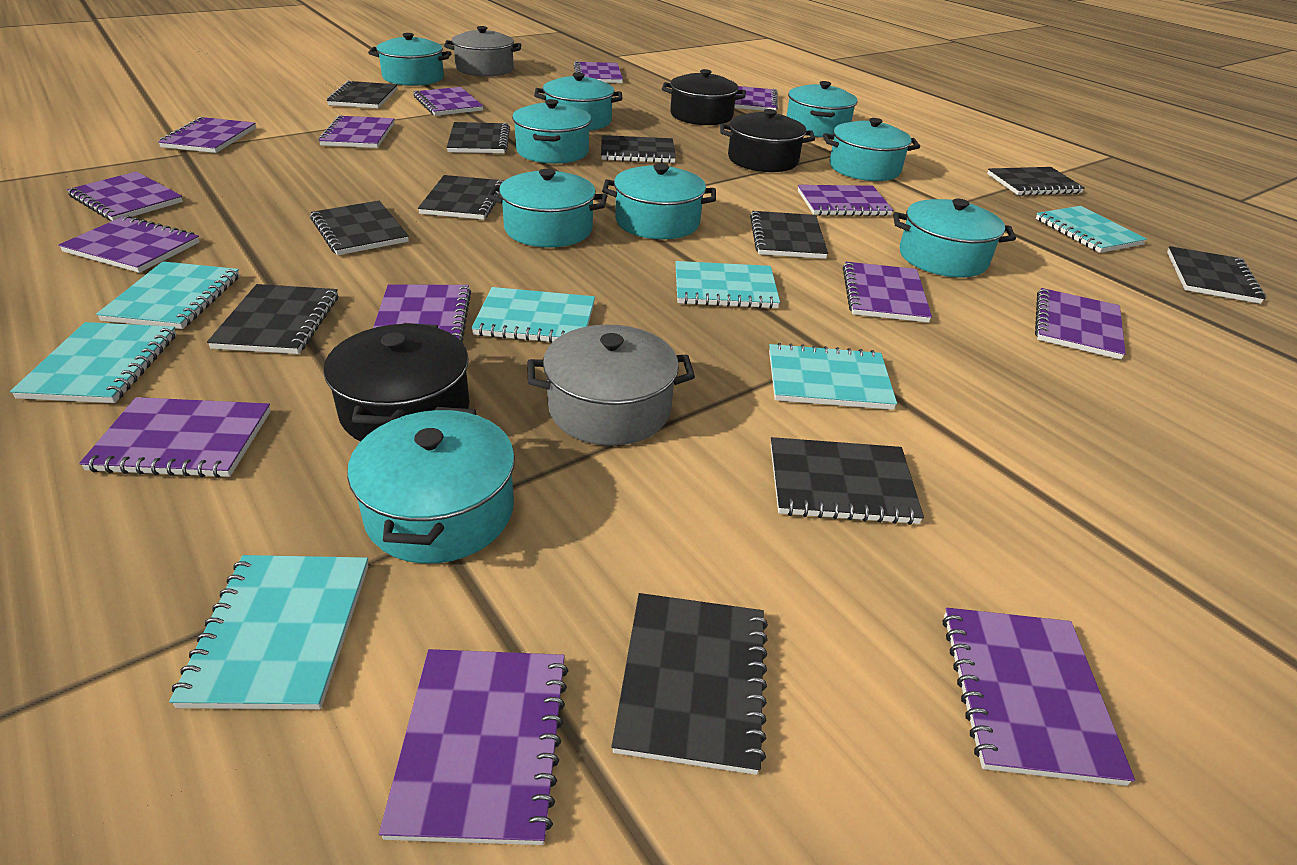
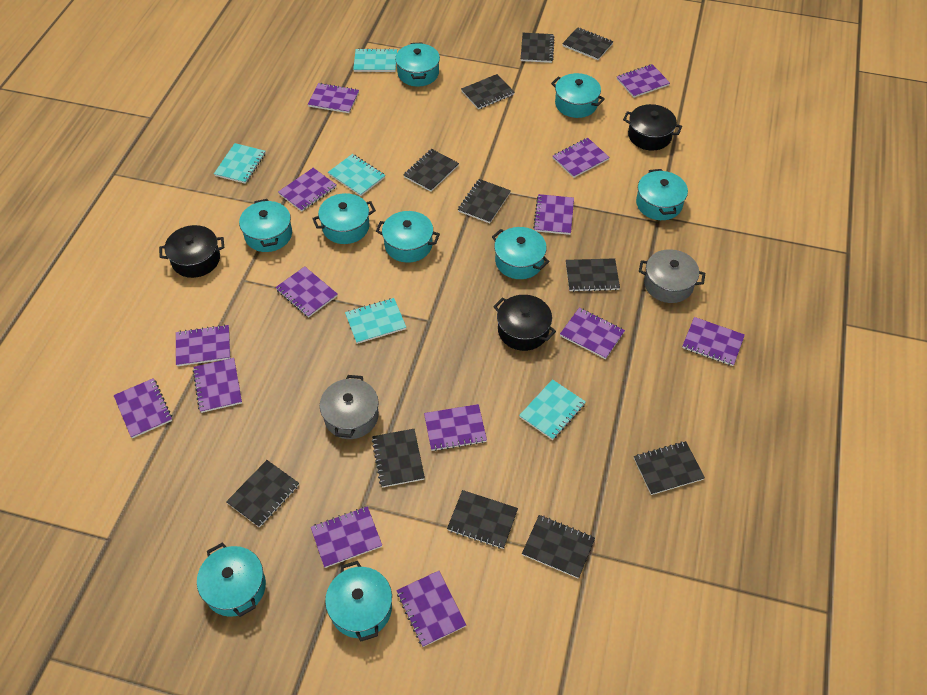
turquoise notebook: [10,322,176,403] [96,261,240,329] [169,555,368,710] [471,287,595,343] [675,261,780,309] [769,343,897,410] [1036,206,1147,253] = 7 -> [214,143,266,184] [328,154,385,196] [345,298,406,344] [353,48,397,72] [519,379,586,440] = 5

